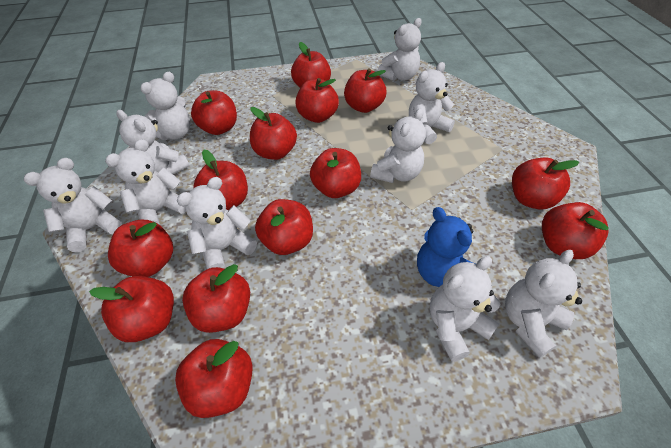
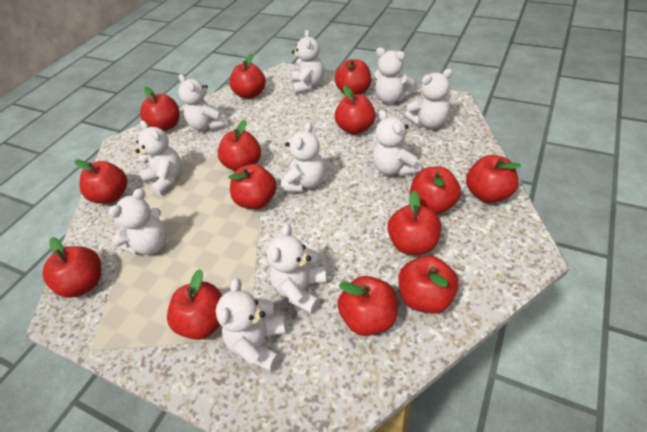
blue teddy bear: [417,207,475,287] = 1 -> none = 0

